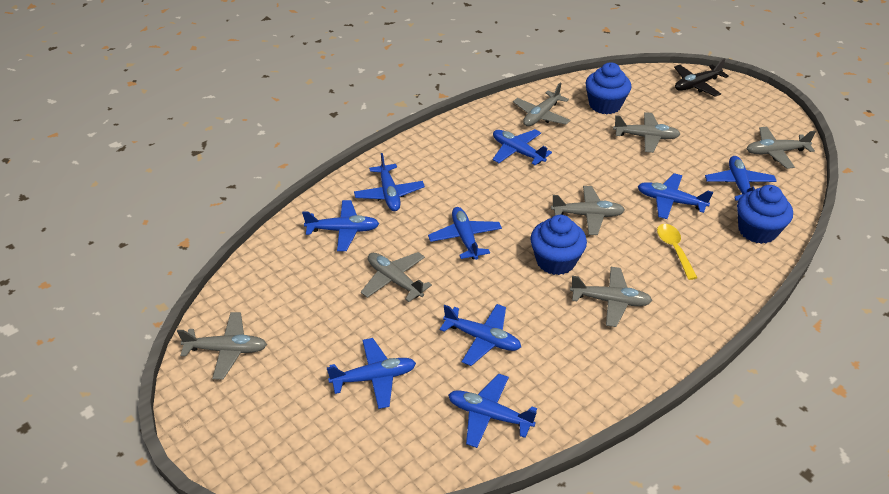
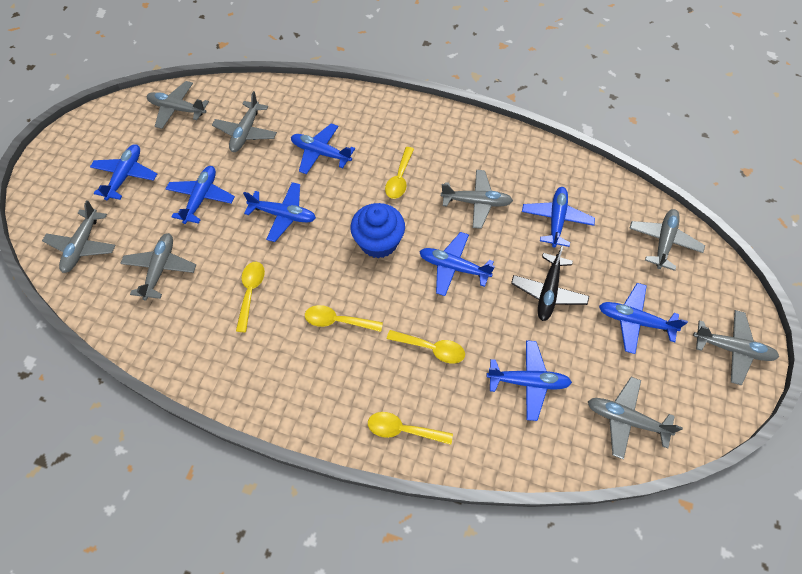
blue cupcake: [530,215,587,275] [585,62,631,114] [737,185,793,244] = 3 -> [350,203,405,258] = 1
blue plane: [302,200,379,251] [327,338,416,409] [354,153,425,211] [428,207,502,260] [440,304,521,366] [448,373,537,448] [493,129,552,165] [638,173,713,219] [705,156,777,200] = 9 -> [90,144,157,200] [166,166,235,224] [243,182,316,242] [291,123,355,174] [419,232,495,296] [486,340,572,421] [522,187,595,248] [599,283,688,354] = 8
grey plane: [177,312,267,380] [361,252,432,302] [513,83,571,126] [551,186,625,235] [570,267,653,327] [613,112,680,153] [747,127,816,169] = 7 -> [42,200,116,273] [120,233,196,301] [147,81,209,129] [212,91,277,152] [441,170,513,229] [588,377,683,459] [629,209,705,271] [693,310,779,385] = 8
yellow spoon: [657,224,698,280] = 1 -> [236,262,265,332] [305,305,383,332] [368,412,453,445] [385,147,414,199] [387,330,465,364] = 5

